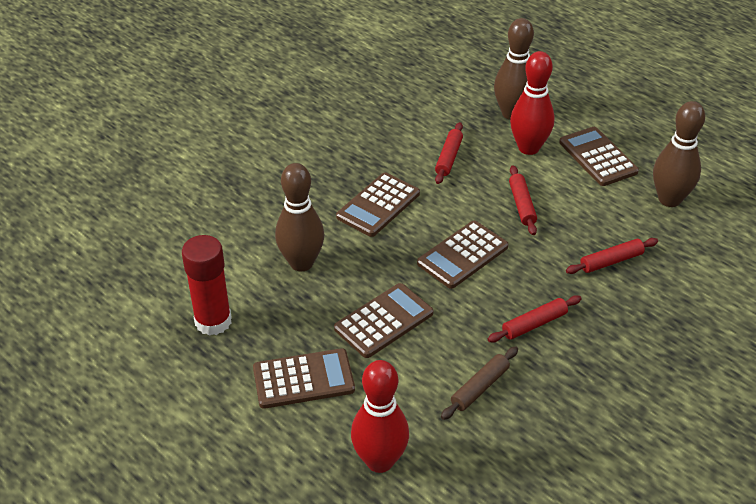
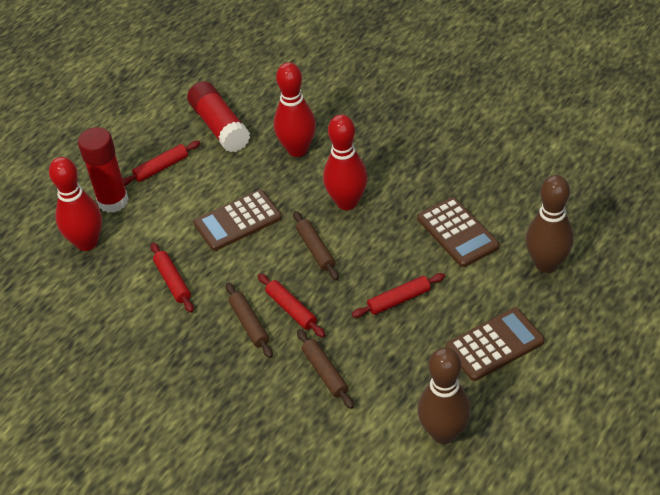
brown bowling pin: [275,163,324,271] [494,18,534,120] [653,101,705,207] = 3 -> [418,347,471,444] [525,175,574,273] = 2
brown calculator: [253,348,355,409] [334,283,433,358] [336,172,420,237] [417,221,509,289] [559,127,639,186] = 5 -> [194,190,282,251] [417,197,500,267] [446,308,545,381] = 3
brown rolling pin: [441,346,518,420] = 1 -> [226,282,273,358] [293,211,339,280] [297,329,354,409] = 3
red bowling pin: [351,360,409,473] [510,51,555,155] = 2 -> [49,157,102,251] [274,62,316,157] [323,114,368,210] = 3
red glue stick: [182,235,232,336] = 1 -> [78,127,129,213] [187,81,250,152] = 2

